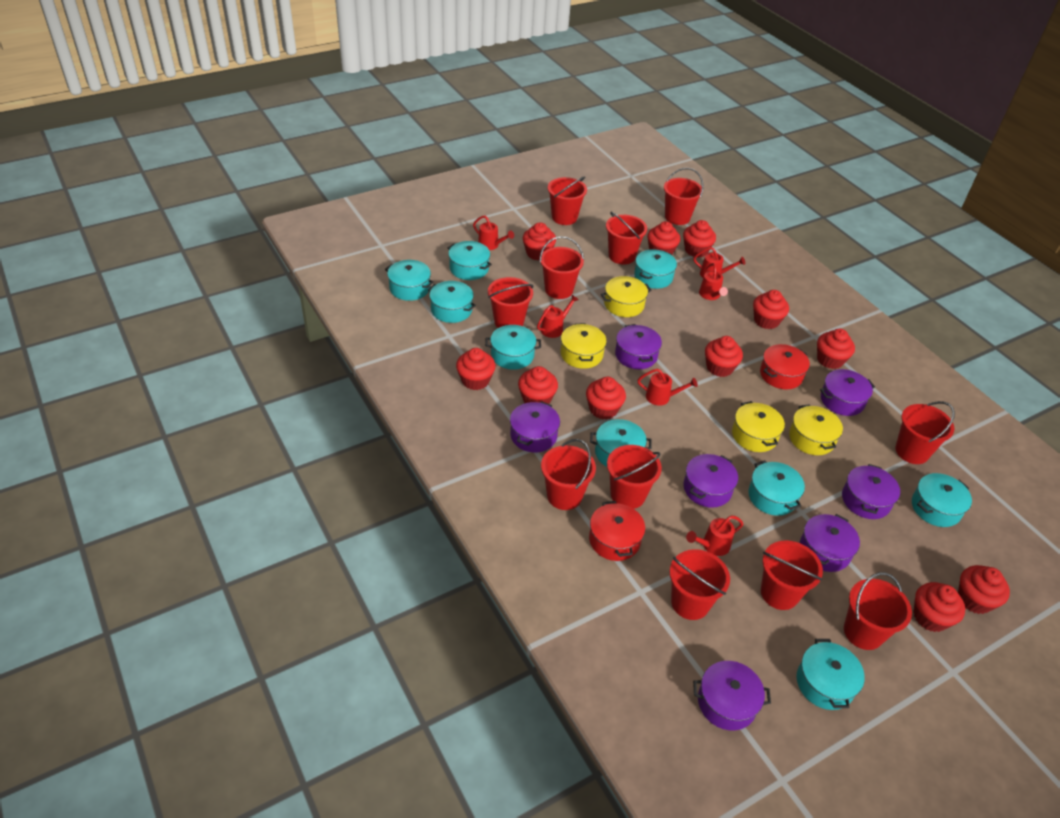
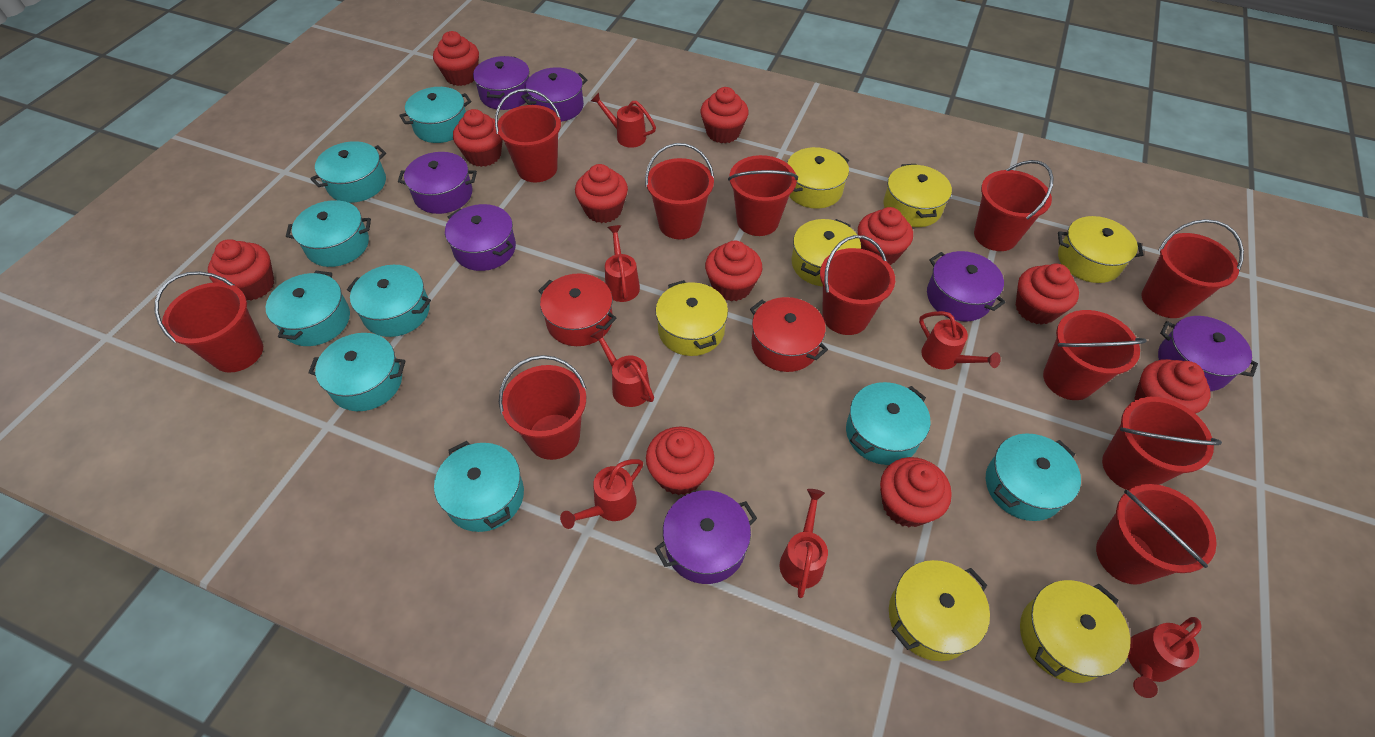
red watering can: [473,215,514,250] [537,295,579,338] [638,369,698,406] [686,516,743,556] [694,247,745,278] [699,263,728,300] = 6 -> [560,459,643,529] [591,93,656,148] [591,328,654,407] [605,225,640,302] [780,489,828,598] [919,311,1001,370] [1128,617,1202,698] = 7
yellow pot: [561,323,607,369] [601,276,652,317] [732,401,785,452] [789,404,843,455] = 4 -> [656,280,728,356] [787,147,849,209] [792,219,861,286] [883,164,952,227] [889,560,990,661] [1020,580,1131,683] [1058,216,1144,283] = 7

